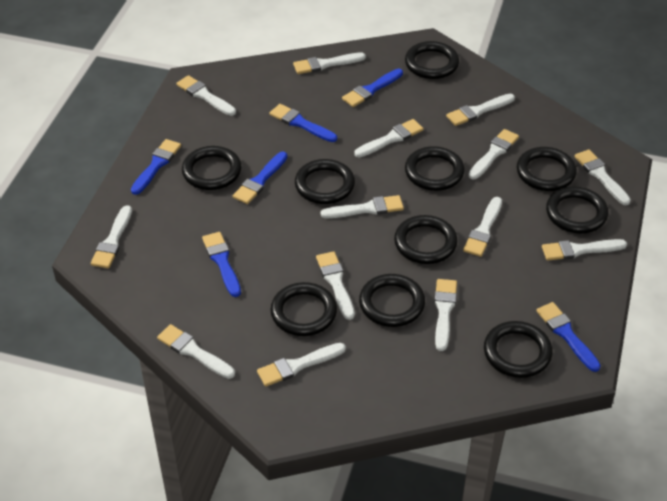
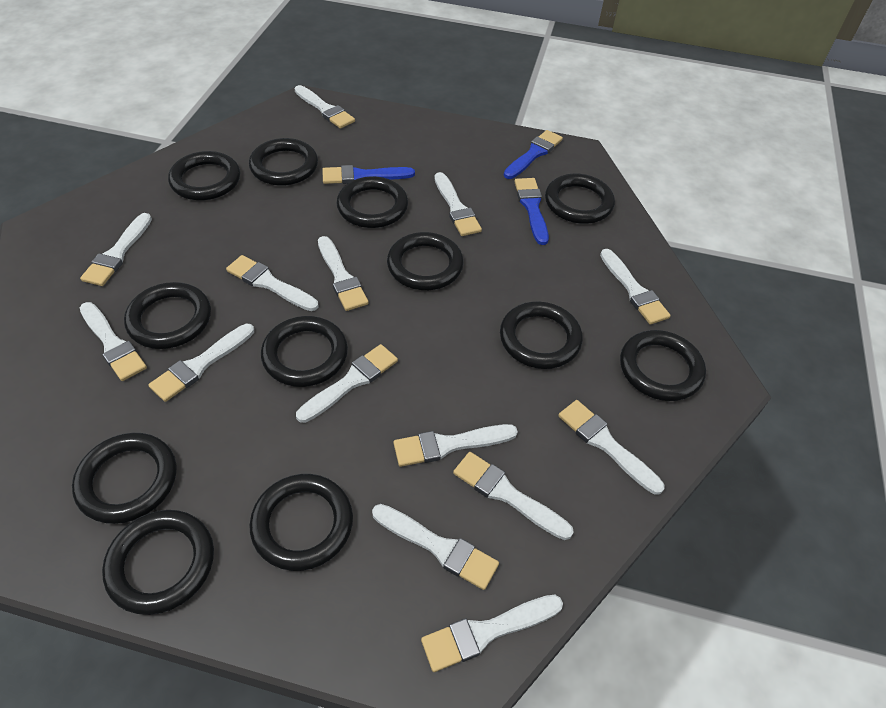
black ring: [182,146,242,190] [270,282,337,336] [295,159,355,204] [359,274,425,327] [394,215,458,264] [405,41,459,79] [405,146,465,191] [484,321,553,378] [517,147,577,191] [546,186,608,233] = 10 -> [72,433,177,524] [102,510,214,615] [124,282,211,349] [168,151,240,201] [249,138,318,186] [249,474,353,571] [261,316,348,387] [336,176,408,228] [387,232,464,290] [500,302,583,369] [545,174,615,224] [620,330,706,401] = 12
blue brush: [131,139,181,195] [202,232,241,297] [233,151,288,204] [270,104,337,142] [342,69,403,107] [536,302,601,372] = 6 -> [322,165,415,184] [504,130,563,179] [514,178,549,245] = 3

